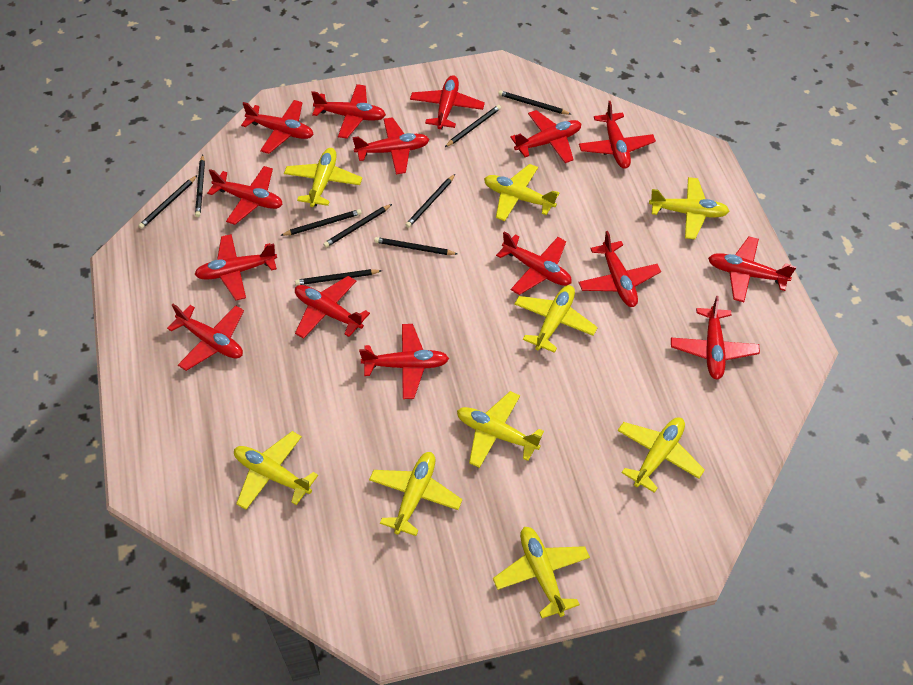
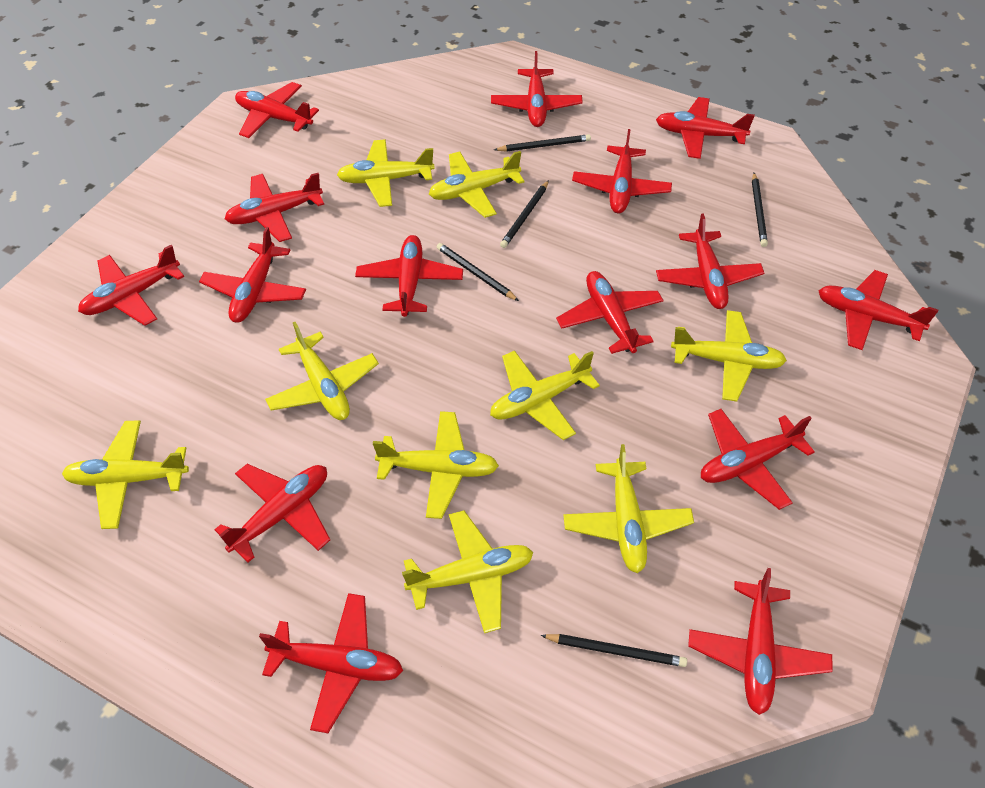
black pencil: [138,175,197,229] [195,155,205,217] [280,209,362,236] [295,269,382,285] [323,204,392,248] [374,237,457,255] [405,174,455,228] [445,105,501,147] [498,90,571,115] = 9 -> [437,243,519,301] [494,134,591,151] [500,180,549,248] [541,634,687,667] [752,173,768,247] = 5

